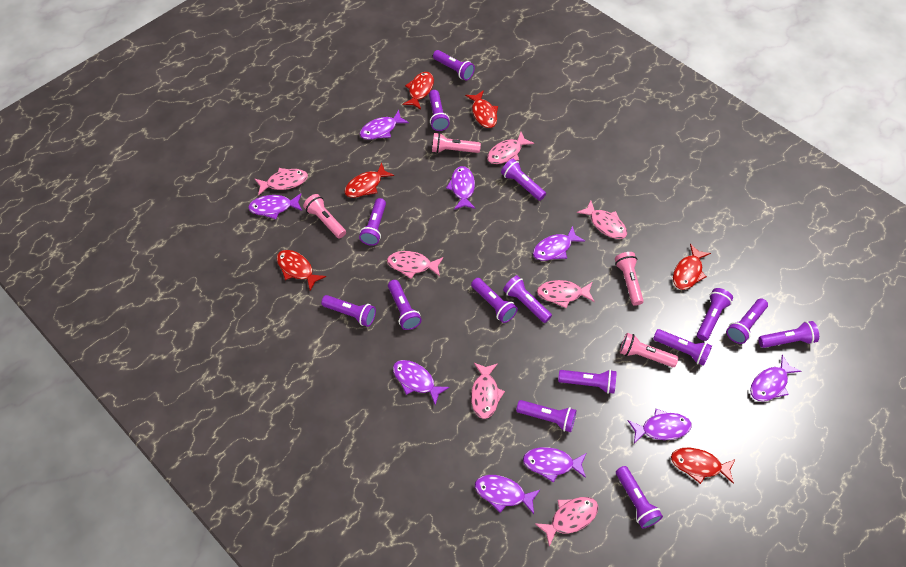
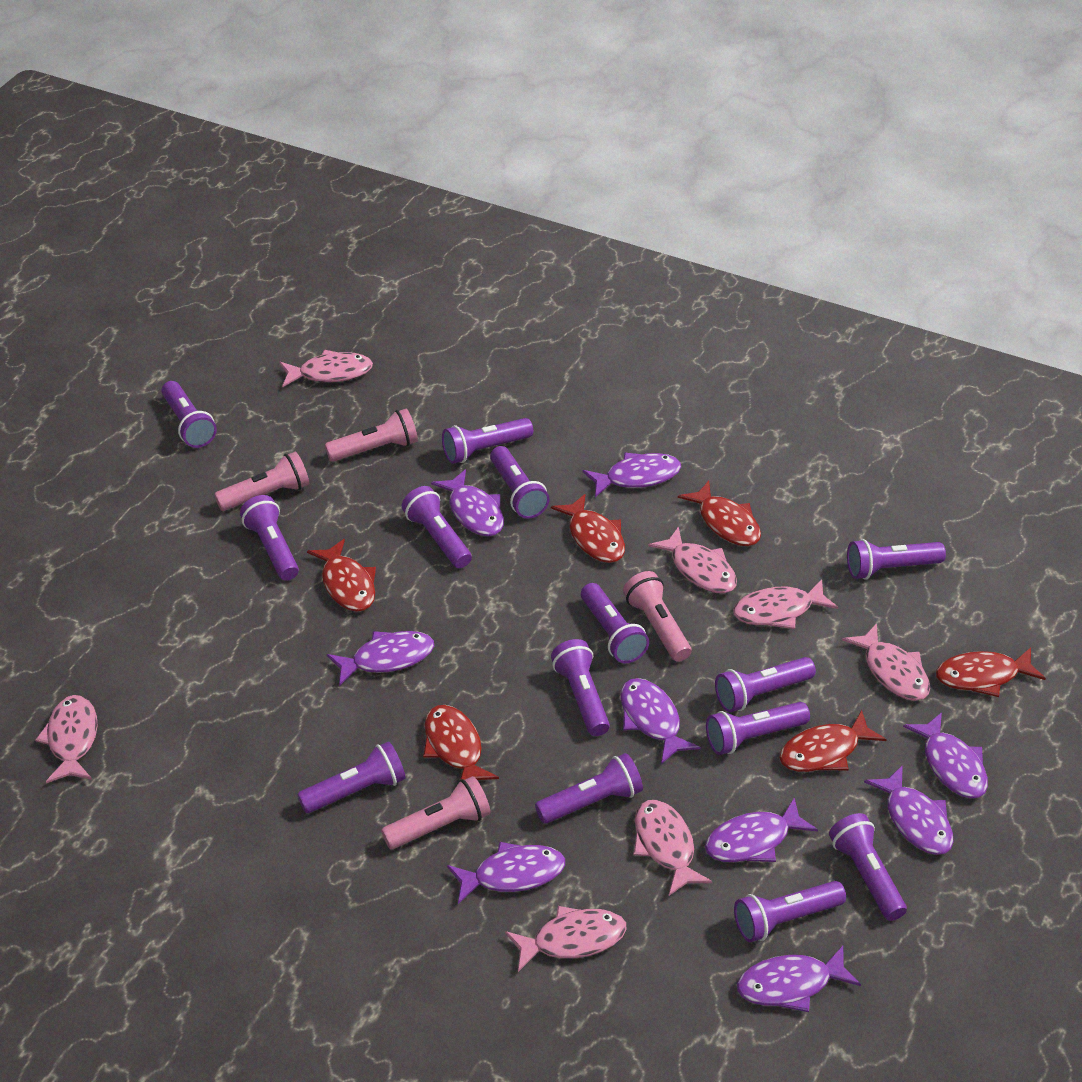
purple flashlight: [321,295,376,327] [359,198,386,246] [388,280,422,330] [429,90,450,131] [433,50,475,81] [471,278,518,323] [501,159,546,201] [503,275,552,323] [516,400,577,432] [558,370,617,394] [616,466,663,528] [653,329,712,366] [697,288,733,341] [726,298,768,344] [758,321,819,348] = 15 -> [161,381,217,448] [240,495,299,581] [297,741,406,813] [402,486,472,568] [442,418,533,464] [490,446,550,519] [535,753,643,824] [551,639,610,736] [581,583,649,663] [706,702,810,755] [715,657,816,712] [734,881,846,942] [829,813,907,921] [847,539,946,580] = 14

